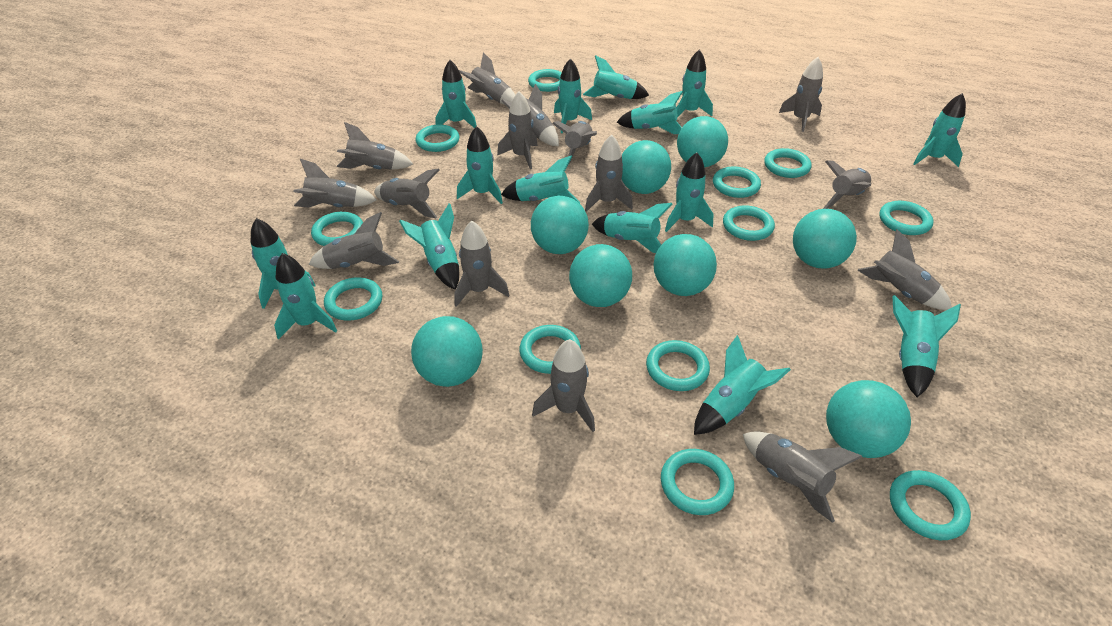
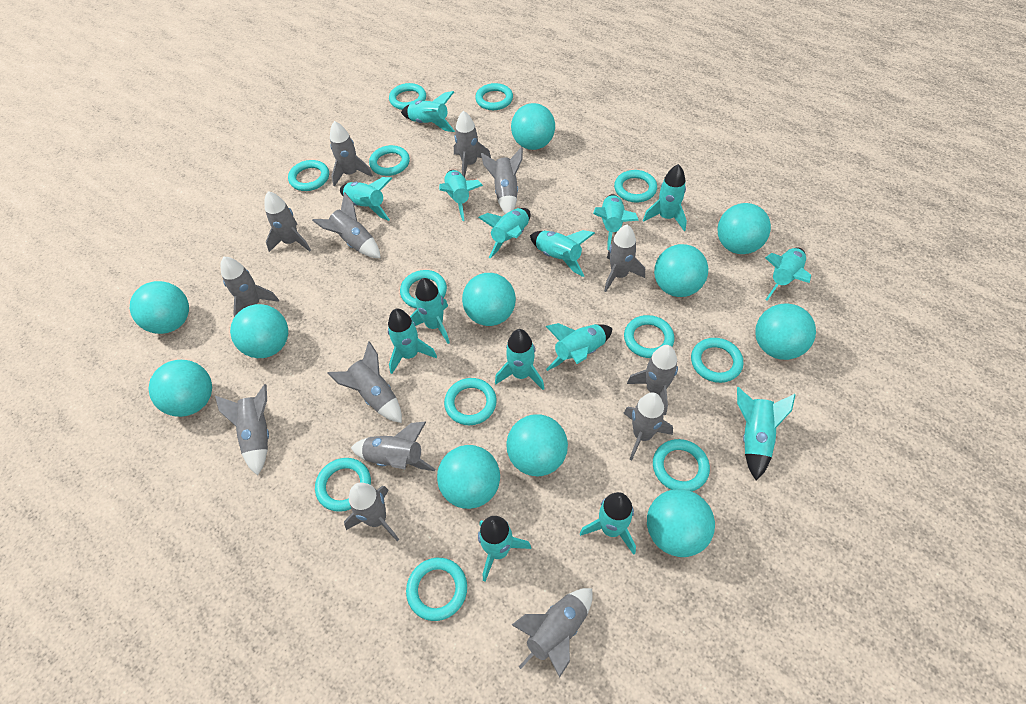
grey rocket: [293,159,376,207] [309,212,399,269] [337,122,413,170] [374,168,439,218] [455,221,509,307] [459,52,515,105] [497,91,538,169] [502,84,559,146] [532,339,595,432] [552,121,597,165] [585,134,633,212] [743,431,862,523] [779,57,823,132] [823,160,871,209] [857,229,952,310] = 15 -> [215,384,269,476] [220,257,279,317] [265,191,311,252] [312,192,381,258] [327,341,402,423] [330,121,373,187] [344,483,399,541] [351,422,436,471] [454,111,491,177] [481,147,523,214] [512,588,593,678] [604,225,645,292] [623,392,673,460] [627,345,678,415] = 14
turquoise ball: [411,316,483,387] [531,196,589,254] [569,244,632,307] [621,140,671,194] [654,234,717,296] [677,116,728,167] [793,209,857,269] [826,380,911,458] = 8 -> [130,281,189,334] [148,360,212,417] [230,304,288,358] [437,445,500,509] [462,273,516,326] [506,414,568,476] [511,103,555,150] [647,489,715,557] [654,244,708,297] [717,203,771,254] [755,303,816,360] = 11

